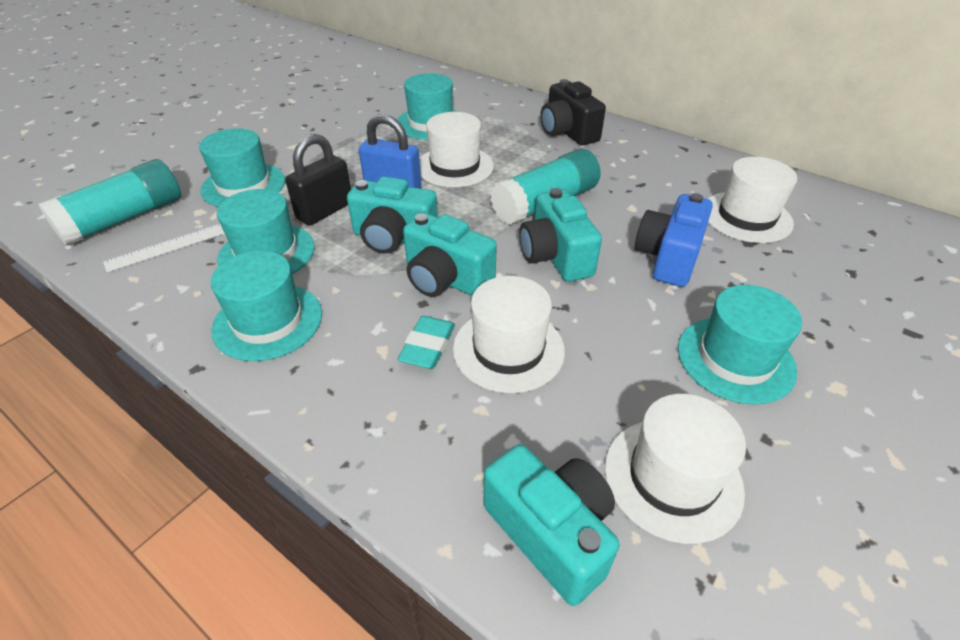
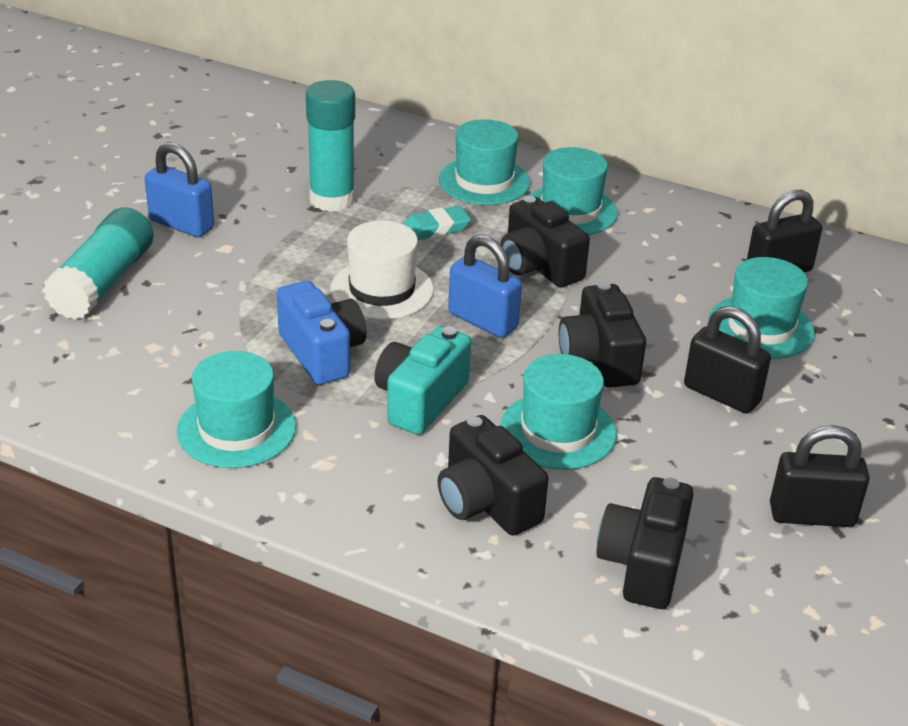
black camera: [540,79,606,145] = 1 -> [438,415,549,536] [500,196,590,288] [559,282,646,387] [596,477,694,609] = 4
black padlock: [285,134,351,225] = 1 -> [684,306,771,414] [747,190,822,272] [770,425,870,527] = 3
blue padlock: [359,114,421,188] = 1 -> [145,142,214,237] [448,235,522,338] = 2
turquoise camera: [347,176,438,254] [403,213,497,297] [484,444,620,606] [519,188,602,282] = 4 -> [374,326,471,435] = 1
white hat: [420,112,494,187] [453,276,565,393] [605,394,746,544] [708,157,797,243] = 4 -> [331,220,434,319] = 1
white ruler: [103,224,224,272] = 1 -> none = 0

